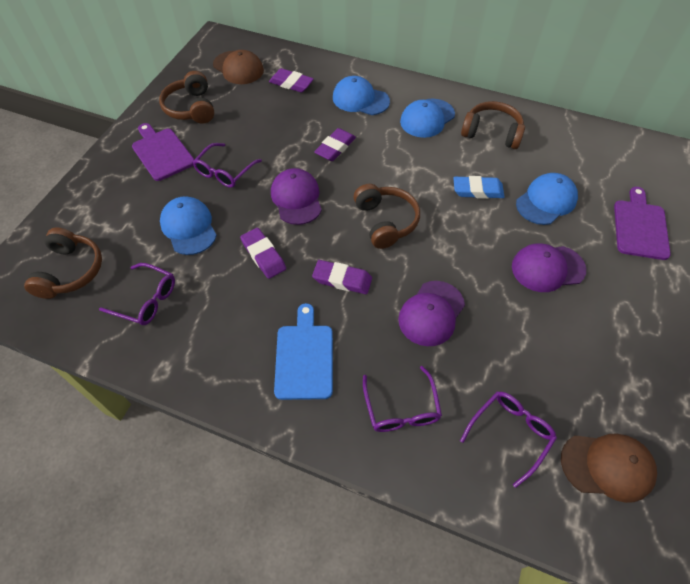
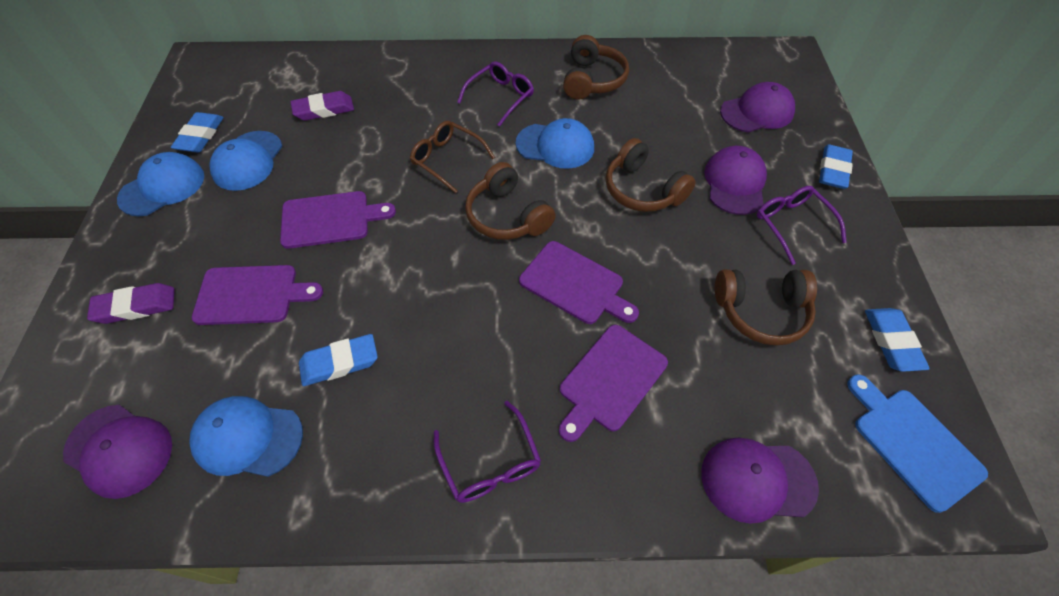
blue eraser: [453,176,505,199] = 1 -> [171,112,224,152] [299,334,378,386] [819,145,853,189] [865,308,930,372] = 4
brown cap: [213,50,264,84] [561,434,657,503] = 2 -> none = 0
brown glasses: none = 0 -> [410,121,495,193] = 1
purple cap: [271,168,322,225] [398,281,465,346] [512,243,586,292] = 3 -> [63,405,172,499] [701,437,819,524] [704,146,767,215] [720,82,795,133] = 4
purple cutting board: [132,123,194,181] [614,187,671,260] = 2 -> [192,265,323,325] [280,191,396,249] [519,241,639,324] [559,325,668,442] = 4
purple eraser: [240,228,286,279] [269,68,314,92] [312,260,372,294] [314,128,356,161] = 4 -> [87,283,175,324] [290,91,354,121] = 2
purple glasses: [99,263,175,325] [193,143,262,188] [363,366,442,432] [460,391,557,488] = 4 -> [434,401,541,503] [457,62,534,127] [757,186,847,265] = 3

